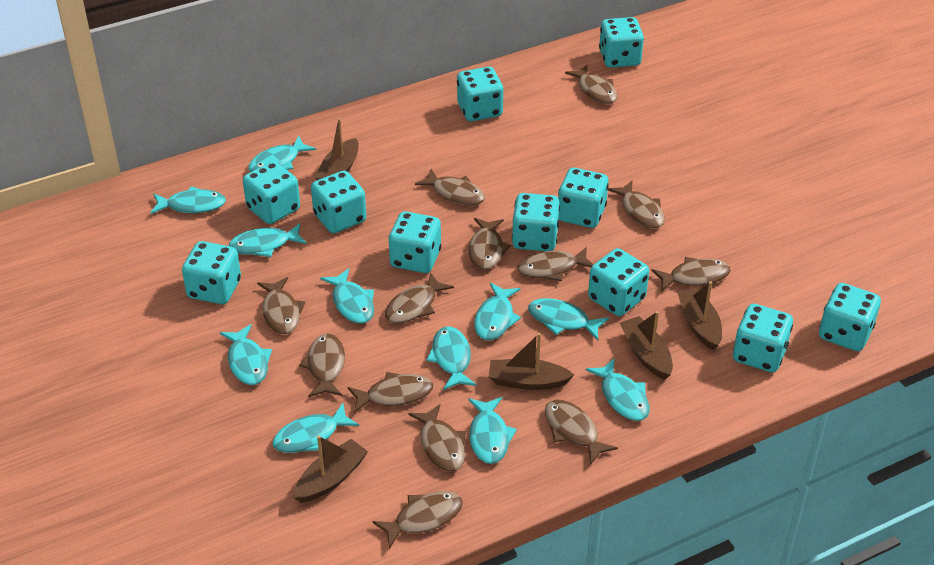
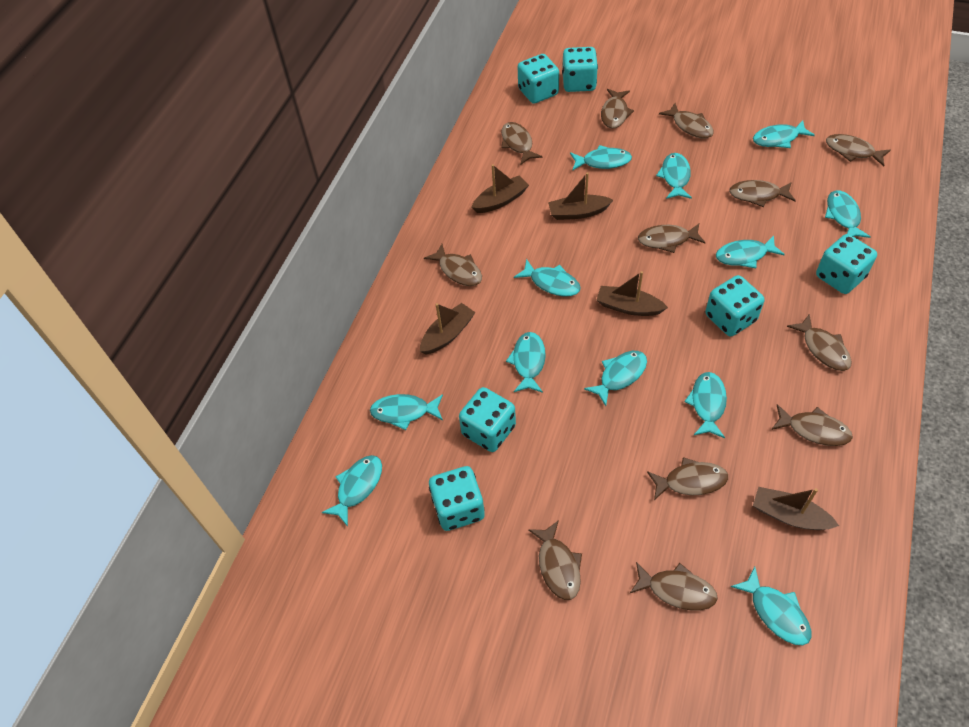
brown fish: [257,277,305,334] [299,334,345,397] [348,372,433,413] [372,491,463,549] [385,273,454,323] [408,404,466,471] [415,169,485,206] [469,218,511,270] [518,247,594,281] [545,400,618,465] [565,65,618,104] [608,180,665,229] [651,257,731,291] = 13 -> [424,244,482,286] [501,122,542,165] [528,520,582,600] [601,89,634,128] [630,562,718,611] [638,224,706,253] [647,457,728,500] [659,103,714,138] [729,180,796,207] [771,404,853,446] [787,314,852,371] [826,134,891,166] = 12
turquoise dice: [182,241,241,304] [243,161,300,224] [311,171,366,233] [389,211,441,273] [457,67,504,121] [512,193,560,251] [558,168,609,228] [588,248,649,316] [599,17,644,68] [733,304,793,372] [819,283,881,351] = 11 -> [429,466,485,531] [459,387,516,452] [518,54,559,104] [562,47,598,92] [705,275,764,336] [816,234,877,294] = 6
turquoise fish: [151,186,226,214] [220,324,272,385] [229,223,307,257] [248,136,316,172] [272,403,359,453] [320,268,374,324] [426,326,477,390] [468,397,517,464] [474,283,521,340] [528,298,609,340] [586,358,650,421] = 11 -> [321,455,382,527] [370,394,443,430] [506,332,546,393] [514,259,581,297] [570,145,632,171] [584,351,647,406] [656,153,692,199] [684,372,727,438] [716,235,785,268] [731,567,812,645] [753,120,815,148] [825,190,871,238] = 12

